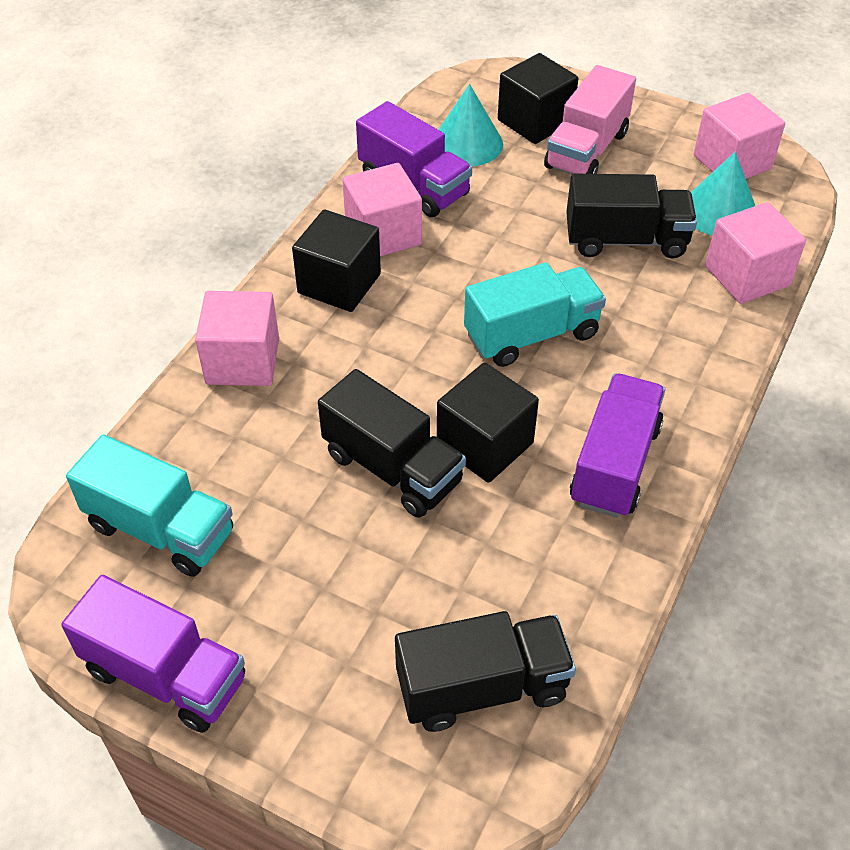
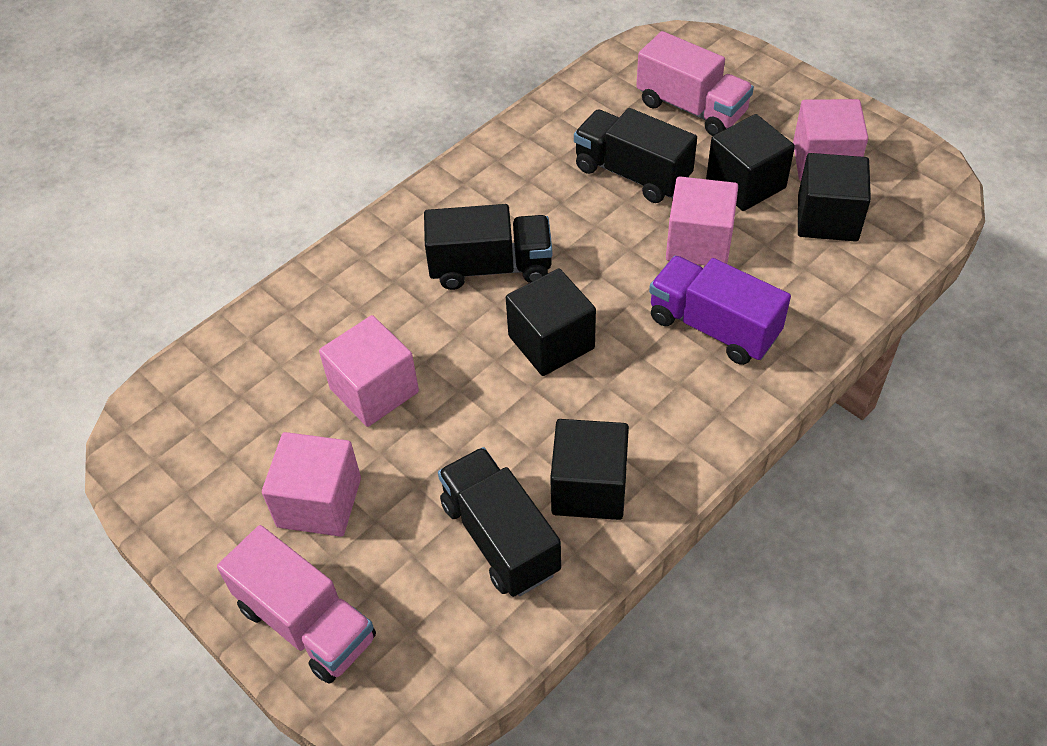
black cube: [292,209,381,312] [437,363,539,483] [498,53,578,144] = 3 -> [506,268,596,376] [550,419,629,520] [706,114,795,211] [798,153,871,242] = 4
pink truck: [544,65,636,174] = 1 -> [217,525,376,683] [636,31,754,136] = 2
purple truck: [61,575,245,733] [356,101,472,217] [570,373,665,518] = 3 -> [649,256,791,365] = 1
turquoise cone: [438,84,503,166] [691,152,755,236] = 2 -> none = 0
turquoise truck: [66,434,233,577] [464,263,606,367] = 2 -> none = 0

